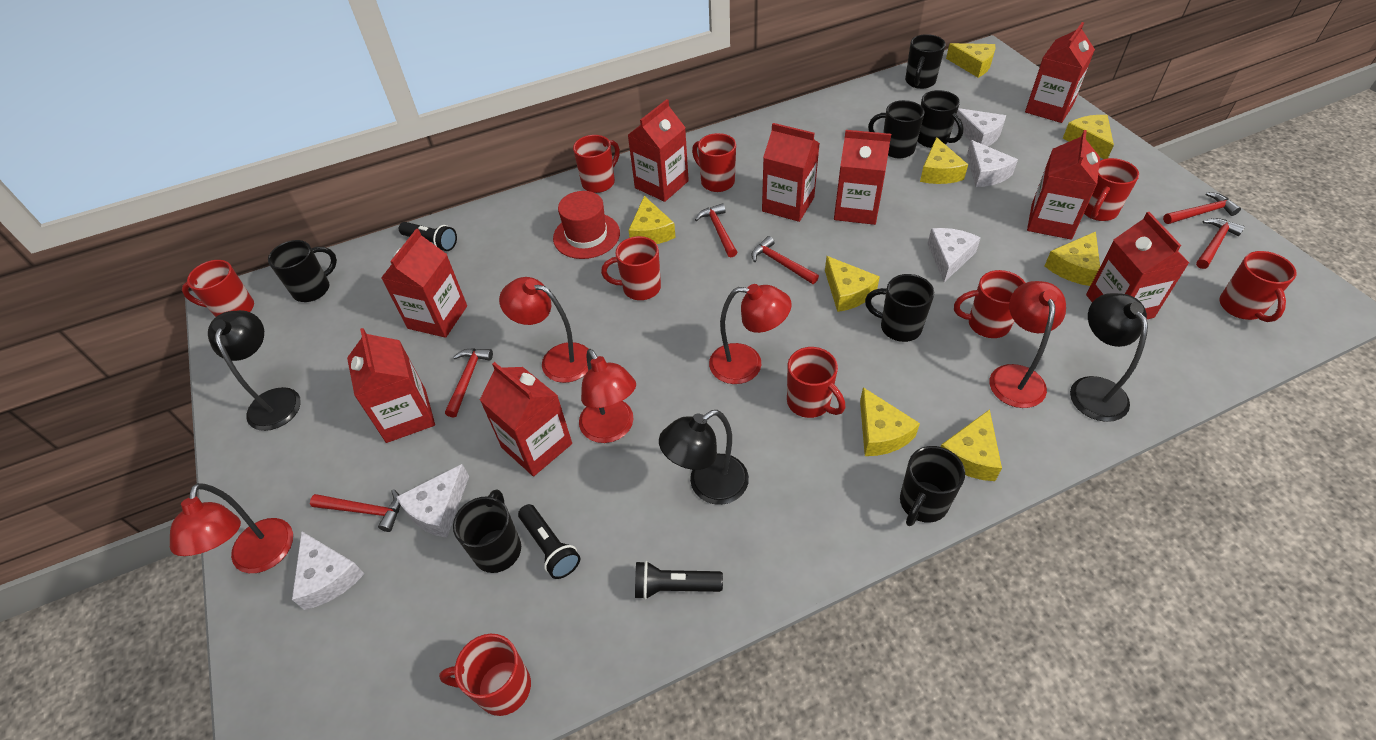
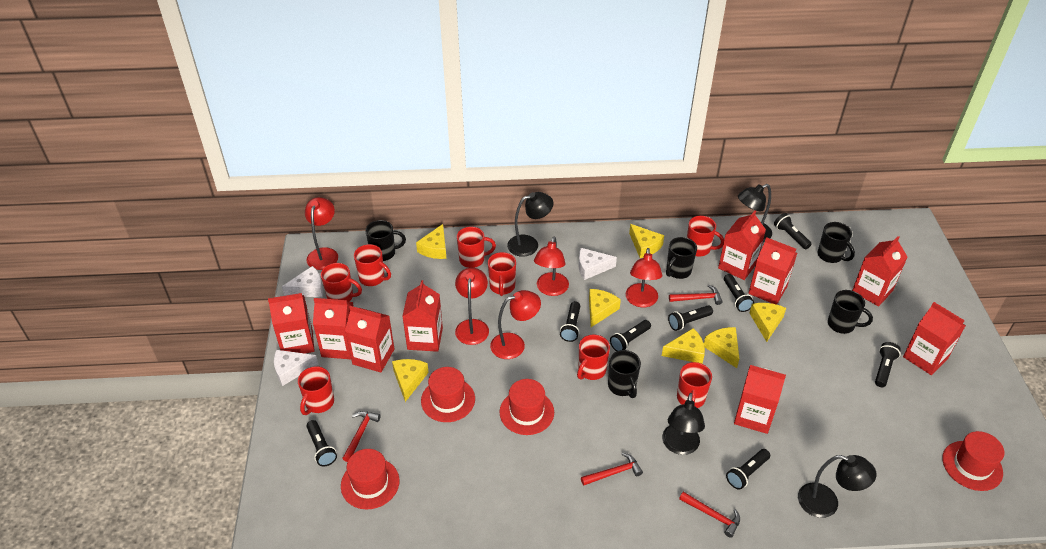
black flashlight: [399,222,457,251] [518,504,580,579] [635,561,723,600] = 3 -> [306,420,337,466] [560,301,580,342] [610,320,651,352] [668,305,713,331] [724,274,754,312] [726,449,770,490] [774,213,812,249] [875,342,901,387] = 8
black lamp: [208,310,301,431] [659,410,749,505] [1070,293,1148,422] = 3 -> [507,192,553,257] [662,393,705,455] [738,184,772,242] [798,455,876,518] = 4
black mug: [268,240,337,302] [453,490,521,573] [865,274,934,342] [868,100,924,158] [900,446,965,526] [905,34,946,89] [918,90,963,148] = 7 -> [365,220,406,261] [608,350,641,398] [666,237,697,279] [818,222,855,263] [828,290,873,334] = 5
red hammer: [310,489,400,532] [445,348,493,418] [695,203,737,257] [751,236,819,284] [1163,192,1241,224] [1196,218,1245,269] = 6 -> [342,411,381,462] [581,453,643,486] [669,285,723,305] [679,492,740,538] = 4
red hat: [553,191,620,259] = 1 -> [341,449,399,509] [421,367,475,422] [499,379,554,435] [942,431,1005,491] = 4
red mug: [182,260,254,317] [439,634,531,716] [573,135,620,193] [601,236,661,300] [692,133,736,192] [787,347,845,418] [954,270,1025,338] [1084,158,1139,221] [1219,251,1296,322] = 9 -> [298,366,334,415] [321,263,362,302] [354,244,391,286] [457,227,496,268] [488,252,516,296] [577,335,610,380] [677,362,712,408] [687,216,724,257] = 8
white cheese: [292,531,364,610] [396,464,469,538] [927,228,981,282] [953,108,1006,146] [967,140,1018,187] = 5 -> [274,350,319,386] [282,266,323,297] [578,248,617,280] = 3
yellow cheese: [629,196,676,244] [825,256,880,312] [860,387,920,456] [920,137,968,184] [941,409,1002,481] [946,43,995,78] [1045,232,1100,286] [1063,115,1114,159] = 8 -> [392,359,429,402] [416,224,446,259] [589,289,621,327] [629,224,664,258] [662,328,705,364] [704,327,739,368] [750,303,786,342] = 7

